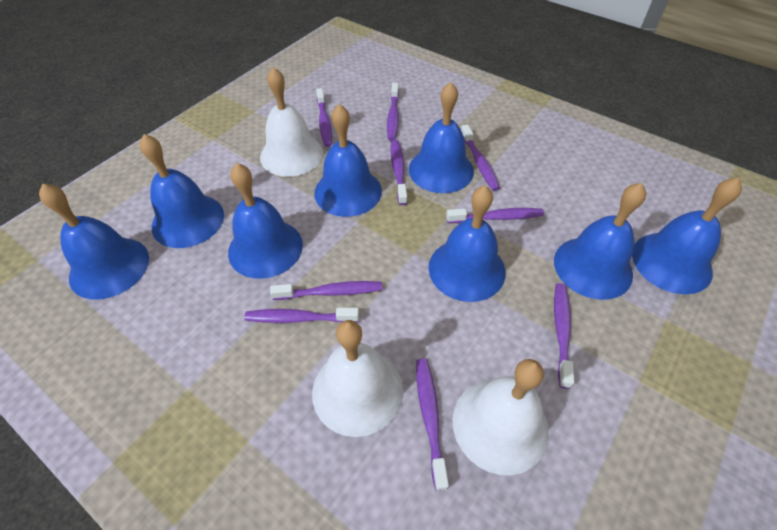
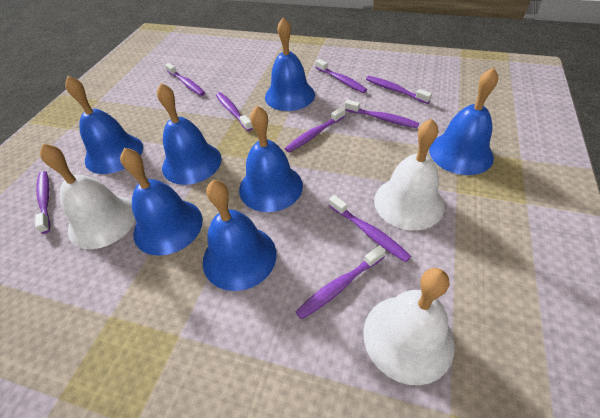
blue bell: [39,184,149,299] [139,134,224,248] [228,163,303,279] [314,104,382,217] [409,82,474,193] [429,185,506,302] [554,183,646,300] [632,177,742,294] = 8 -> [65,76,143,174] [120,148,203,256] [157,83,222,185] [203,180,277,291] [239,106,303,212] [265,18,315,111] [429,67,498,175] = 7

